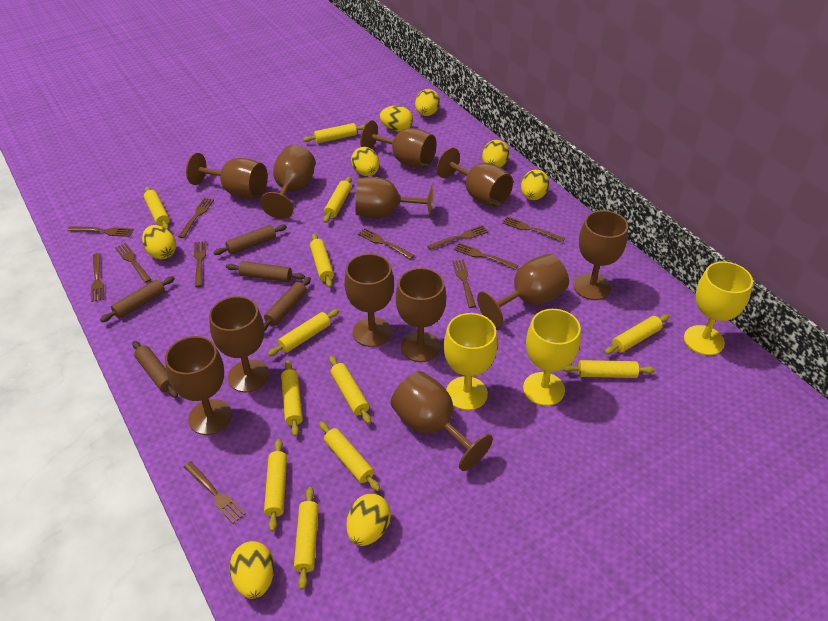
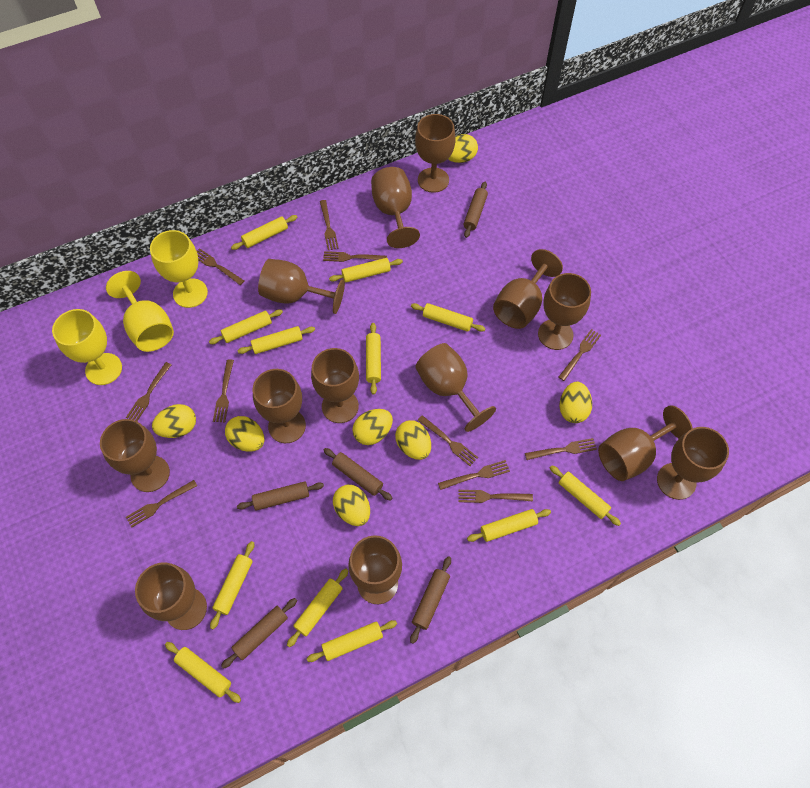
brown goblet: [165,336,232,435] [186,153,268,199] [209,296,269,392] [260,145,315,219] [344,254,394,347] [356,177,434,218] [360,120,436,169] [391,371,493,471] [396,268,446,362] [437,148,513,208] [477,254,569,327] [574,210,628,300] = 12 -> [100,419,170,492] [135,563,207,630] [253,369,306,443] [258,259,345,314] [311,348,359,423] [348,536,402,604] [371,167,420,248] [415,114,456,193] [415,343,496,432] [493,249,563,329] [538,273,591,350] [598,405,693,481] [657,427,729,500] = 13
yellow egg: [142,225,176,259] [229,541,274,599] [346,494,391,546] [351,147,379,176] [380,106,413,132] [415,89,440,116] [482,140,509,167] [521,170,550,200] = 8 -> [152,404,196,438] [225,416,265,452] [333,485,370,526] [352,409,393,445] [395,420,431,460] [448,134,478,163] [559,382,592,423] = 7

